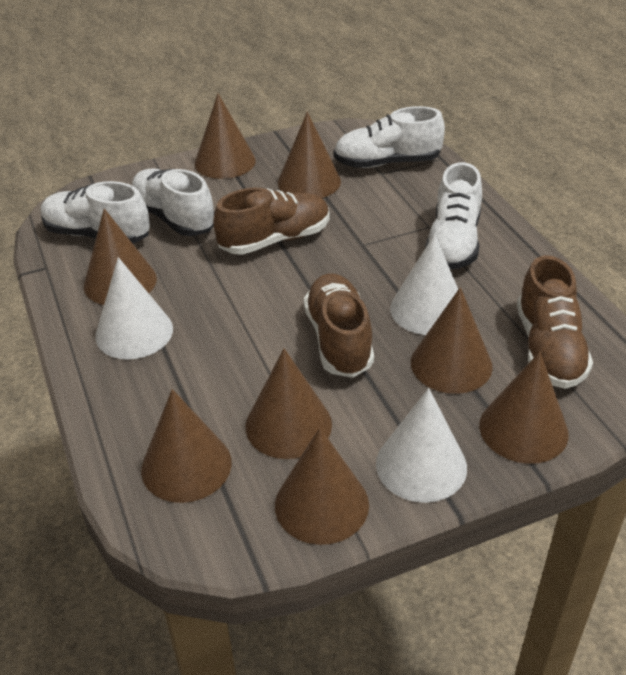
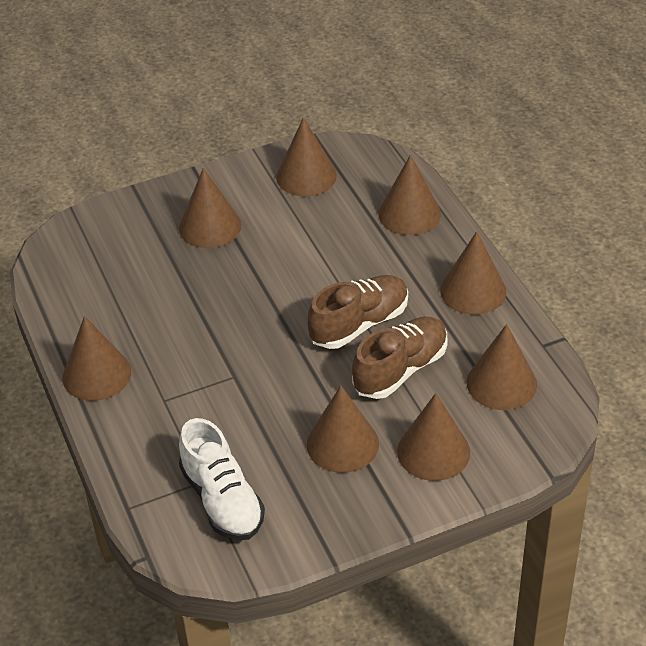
brown shoe: [213,188,330,255] [304,274,374,378] [517,255,593,389] = 3 -> [308,275,408,349] [352,317,448,399] = 2
white cone: [95,257,173,359] [376,388,467,503] [390,234,458,335] = 3 -> none = 0
white shoe: [41,181,150,244] [132,168,215,236] [334,106,445,168] [425,162,482,269] = 4 -> [179,418,265,540] = 1

